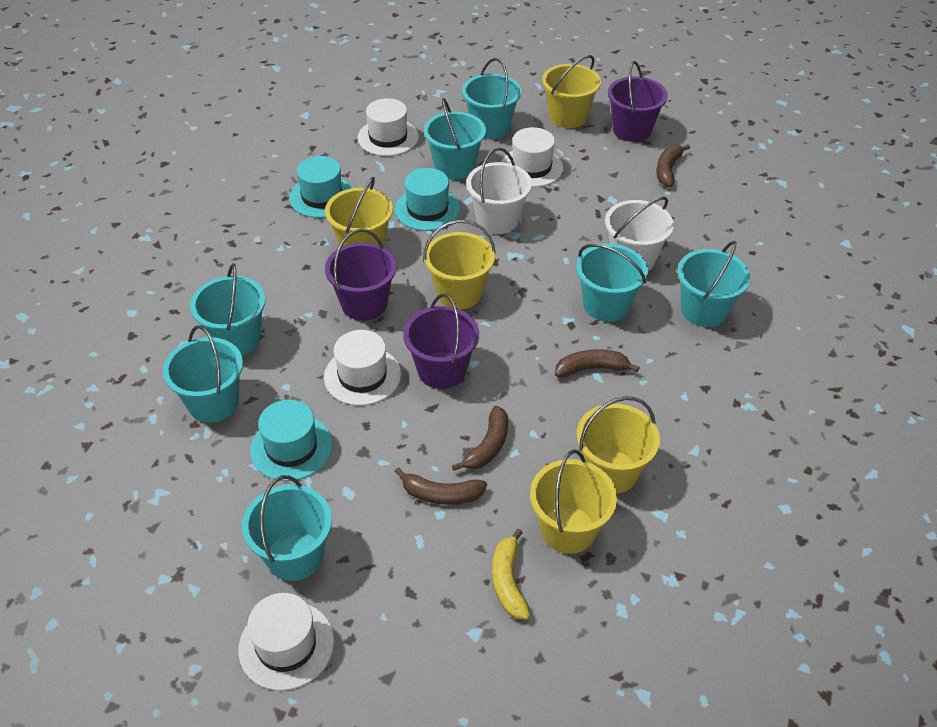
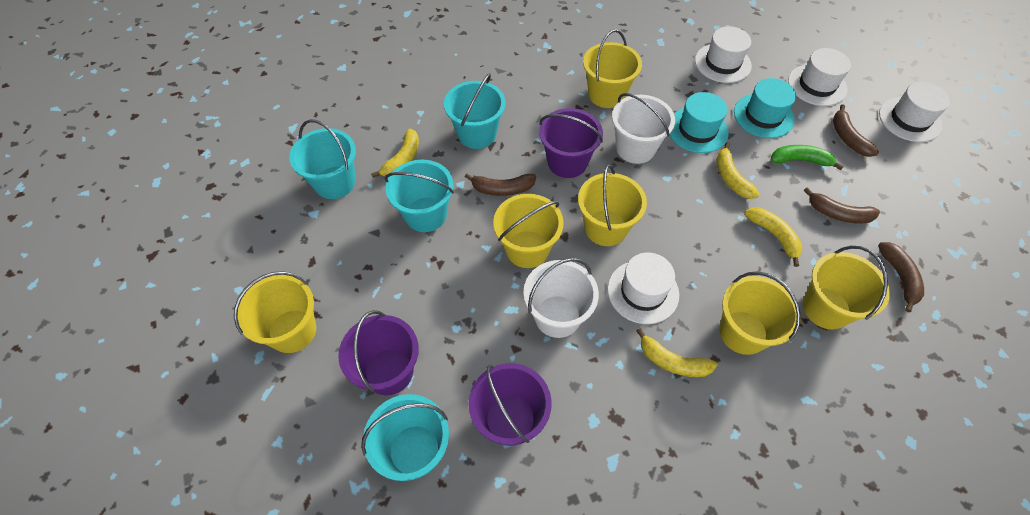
green banana: none = 0 -> [771,145,844,170] = 1
turquoise bucket: [163,325,243,423] [190,263,266,355] [242,475,332,581] [424,98,486,180] [462,58,521,139] [576,244,648,322] [678,240,750,327] = 7 -> [289,119,356,199] [361,394,449,481] [385,160,454,232] [444,73,506,149] = 4
turquoise hat: [250,400,333,481] [289,156,352,218] [395,168,460,231] = 3 -> [670,92,729,153] [734,78,796,138] = 2
yellow banana: [492,529,531,620] = 1 -> [371,129,419,178] [636,328,717,377] [716,143,760,199] [744,207,802,267] = 4
yellow bucket: [325,177,393,247] [423,220,496,309] [530,449,617,554] [542,55,601,128] [577,396,660,493] = 5 -> [234,271,316,353] [493,194,564,268] [578,164,647,246] [583,29,642,108] [719,271,801,355] [803,246,890,329] = 6

